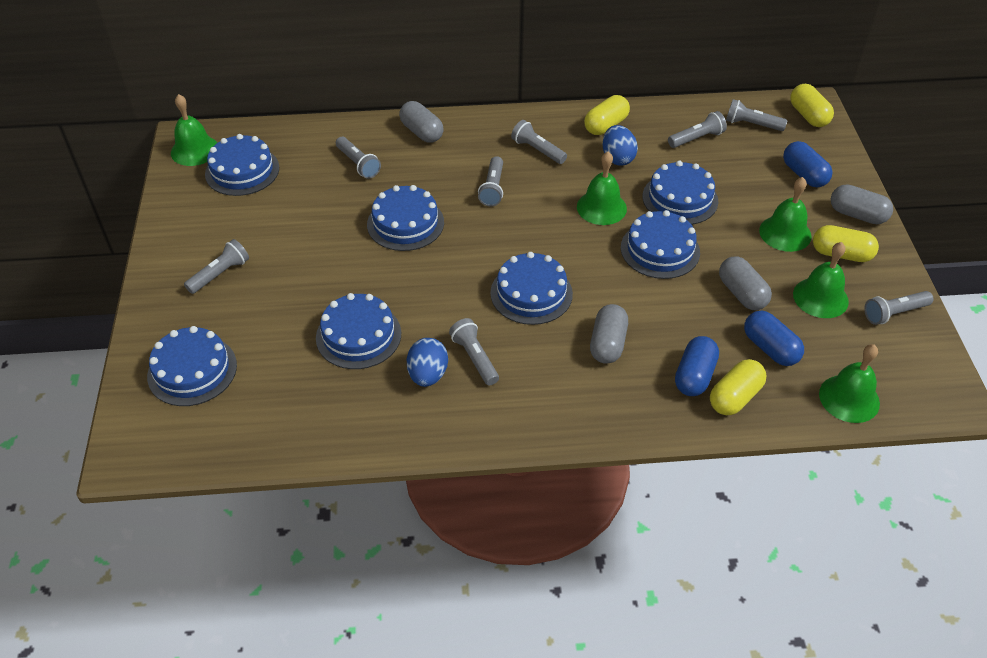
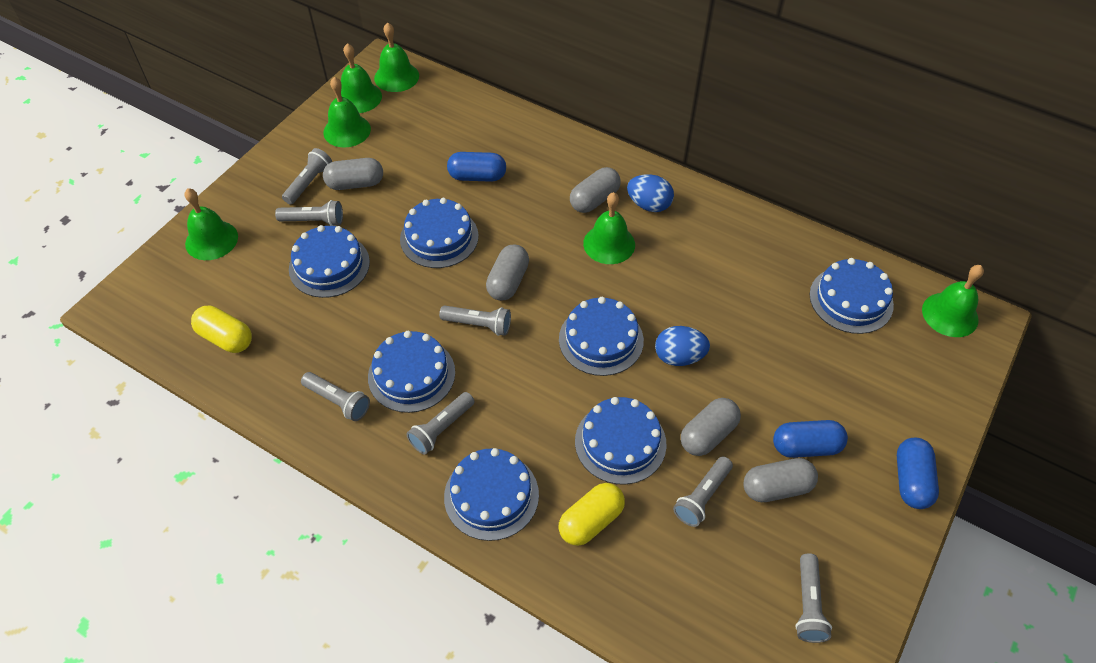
green bell: [171,94,217,166] [577,152,627,225] [759,177,812,252] [793,242,849,318] [819,344,880,423] = 5 -> [184,188,238,260] [323,77,371,148] [336,43,382,113] [374,22,419,92] [583,192,635,264] [922,265,984,337] = 6
grey capsule: [399,101,444,143] [590,304,628,364] [719,256,772,310] [831,184,893,224] = 4 -> [323,158,383,190] [486,245,529,301] [570,167,621,213] [681,398,741,456] [743,458,818,502] = 5
grey flashlight: [184,239,249,294] [336,137,381,179] [449,318,499,385] [478,156,503,206] [511,120,567,164] [668,111,727,148] [726,99,788,131] [864,291,934,325] = 8 -> [275,200,343,226] [282,148,332,204] [301,372,370,421] [406,392,475,455] [439,305,511,336] [673,457,733,527] [795,553,832,643] = 7
yellow capsule: [584,95,630,135] [710,359,767,415] [790,84,834,127] [813,225,879,262] = 4 -> [191,305,252,353] [558,483,625,546] = 2

